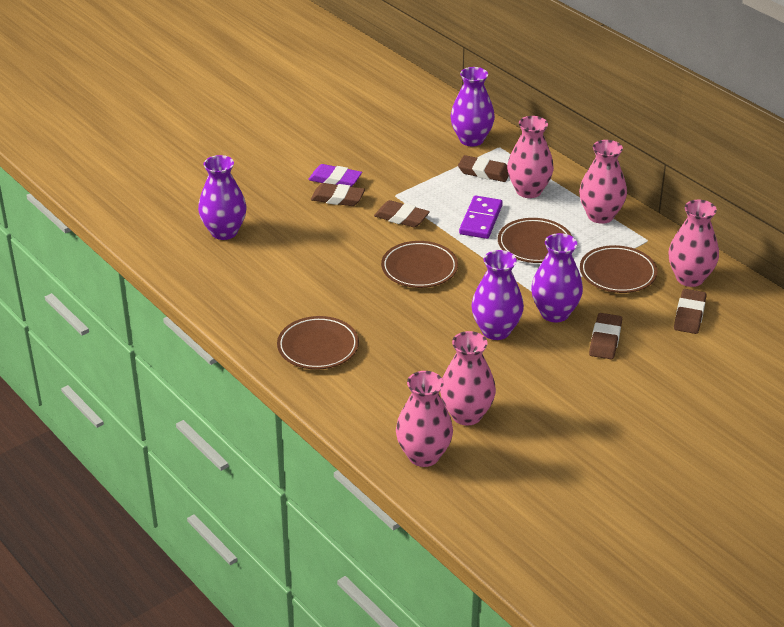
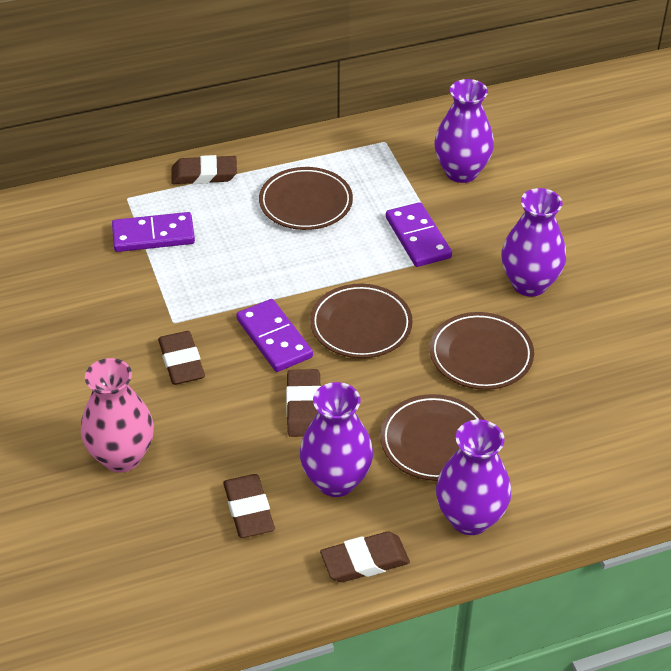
pink vase: [396,371,453,467] [440,331,496,426] [507,116,554,198] [579,140,627,224] [668,200,719,287] = 5 -> [81,358,154,472] = 1
purple domino: [459,196,503,239] = 1 -> [112,212,195,252] [236,299,313,372] [386,202,452,267] = 3
purple eraser: [308,164,362,187] = 1 -> none = 0

